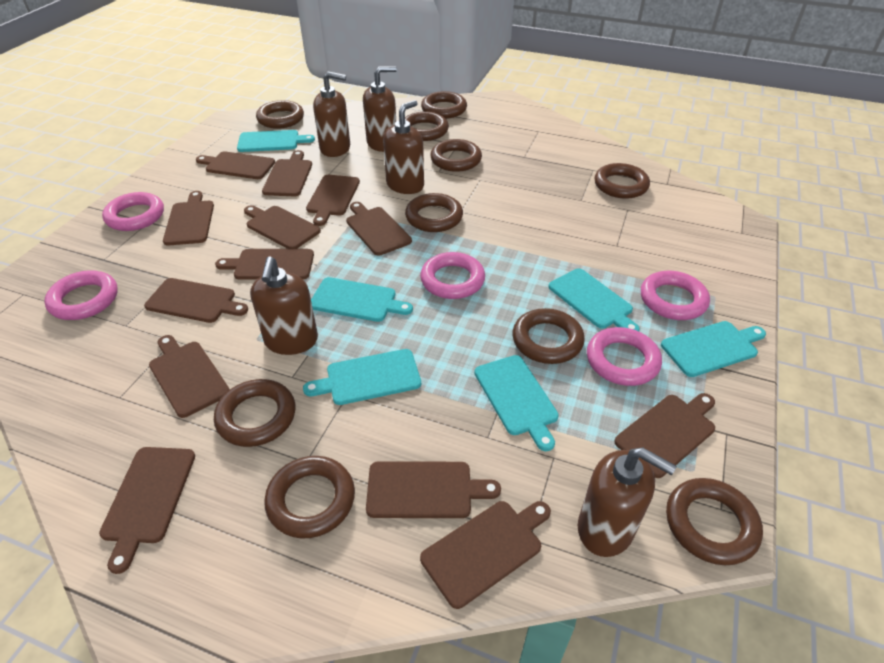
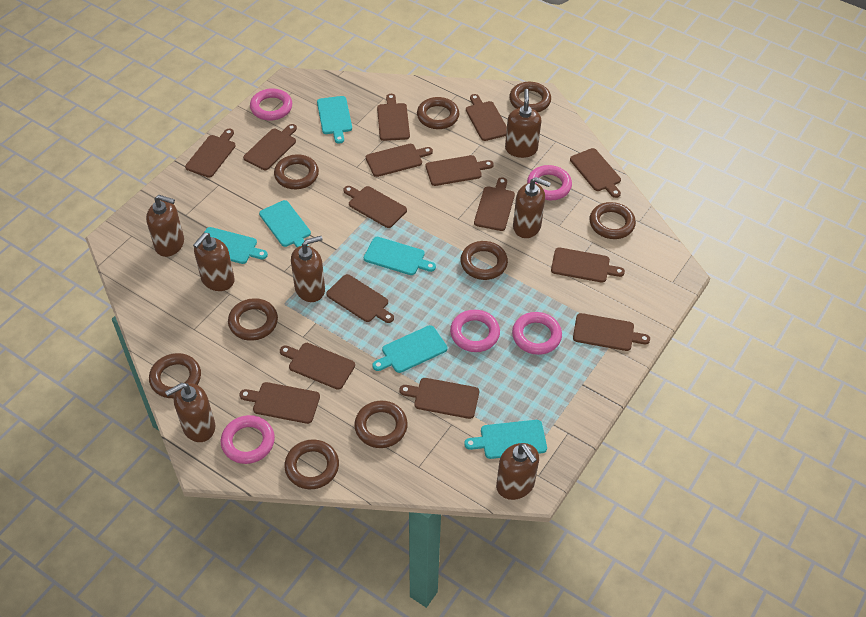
brown cutting board: [99,447,195,574] [144,278,248,323] [149,335,230,418] [163,191,214,246] [196,151,275,179] [215,249,314,279] [244,205,321,249] [262,150,312,196] [306,175,360,226] [346,202,412,256] [366,461,501,518] [420,501,551,609] [614,393,715,478] = 13 -> [185,129,236,178] [239,382,320,424] [243,124,297,170] [280,343,355,390] [326,274,394,323] [343,186,407,228] [366,144,433,177] [377,94,410,141] [399,378,479,419] [426,155,494,186] [466,94,507,141] [474,177,515,231] [551,247,625,283] [570,148,621,198] [573,313,650,351] = 15
brown ring: [214,379,295,447] [256,100,304,129] [264,456,355,539] [405,112,449,141] [405,193,463,232] [421,91,467,119] [430,139,482,172] [513,308,585,364] [594,163,650,199] [666,478,763,565] = 10 -> [149,353,201,398] [228,298,278,341] [274,154,319,189] [284,440,339,489] [354,401,408,448] [417,97,459,129] [460,241,508,280] [509,82,551,112] [590,202,636,239] = 9
brown soap dispenser: [250,256,318,355] [313,71,350,157] [363,66,397,152] [383,100,424,194] [578,447,676,557] = 5 -> [146,195,184,257] [165,383,215,442] [193,233,235,291] [291,236,325,302] [496,443,539,500] [505,89,541,158] [513,177,551,238] = 7

